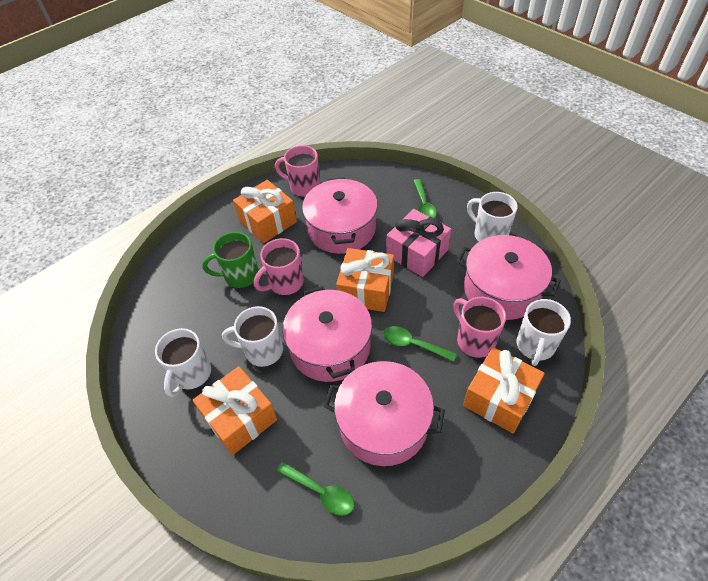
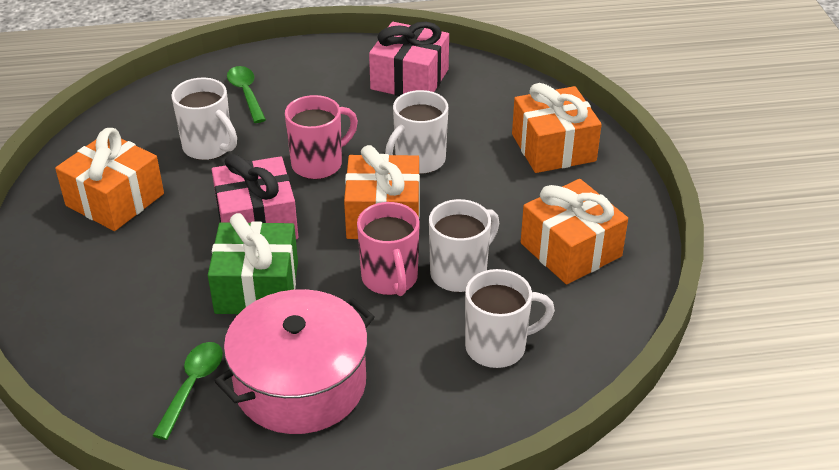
green gift: none = 0 -> [208,213,298,314] = 1
green mug: [202,232,259,288] = 1 -> none = 0
green spoon: [276,461,354,516] [383,326,456,362] [413,179,437,218] = 3 -> [152,342,223,440] [227,66,266,123] = 2
pink gift: [386,209,451,277] = 1 -> [212,154,298,239] [369,22,449,96] = 2
pink mug: [254,238,304,295] [275,145,320,197] [453,297,506,358] = 3 -> [285,95,358,179] [357,202,420,296] = 2
pink pot: [283,286,372,382] [302,177,378,254] [323,361,445,466] [456,235,561,320] = 4 -> [215,289,374,434] = 1

